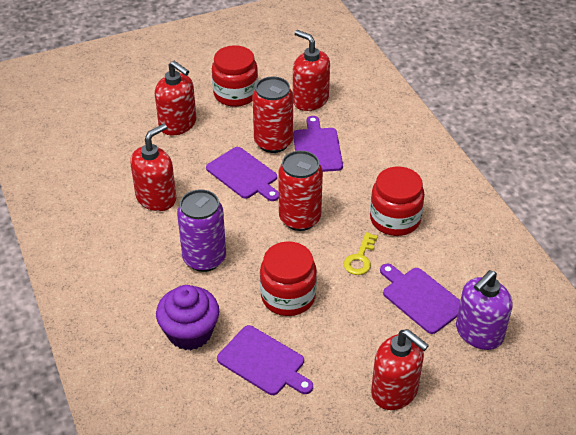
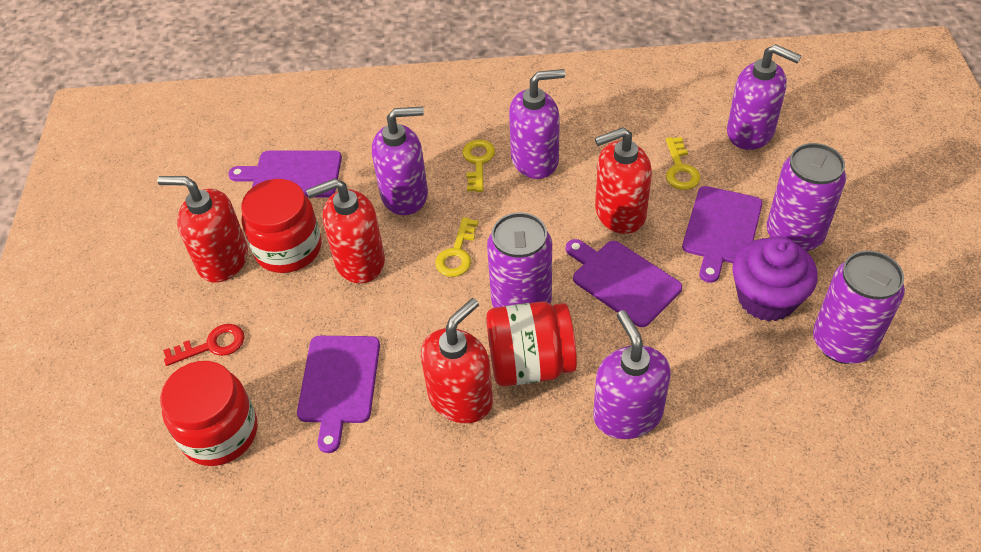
purple can: [177,189,226,272] = 1 -> [487,212,552,308] [767,143,846,252] [813,251,905,364] = 3
purple soap dispenser: [456,270,513,350] = 1 -> [372,106,428,215] [509,69,565,179] [593,310,671,439] [727,44,802,150] = 4
red can: [253,76,293,153] [278,150,323,231] = 2 -> none = 0
red key: none = 0 -> [163,324,244,366] = 1
yellow key: [344,232,378,275] = 1 -> [435,217,479,277] [462,140,495,192] [666,137,700,190] = 3

